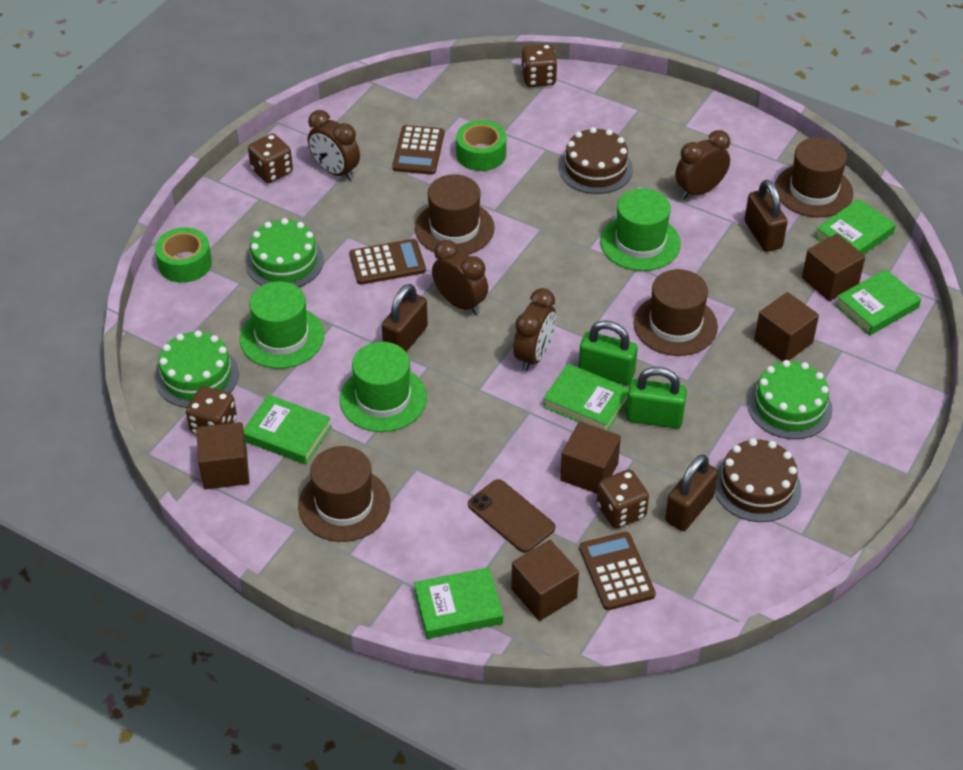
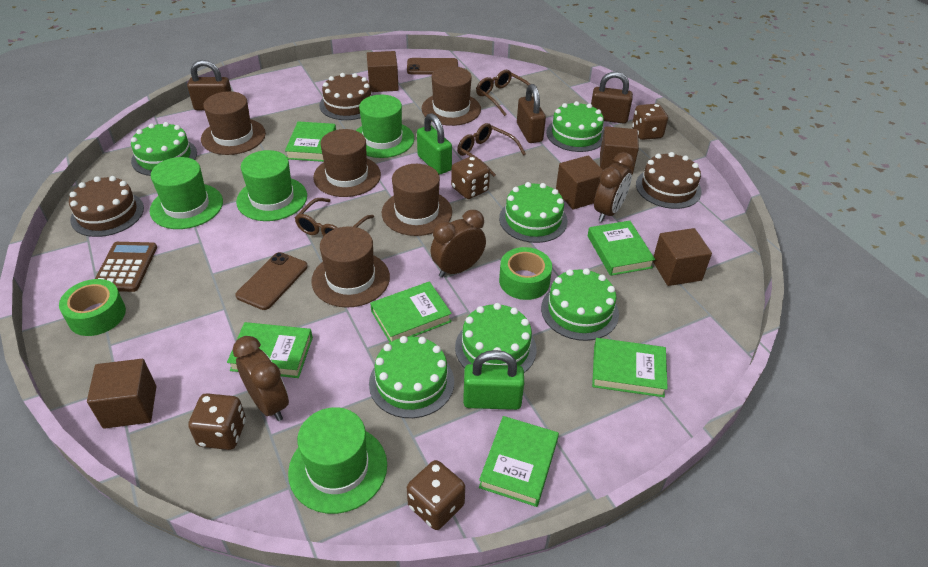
brown cake: [559,127,633,194] [715,438,801,522] = 2 -> [69,176,144,237] [319,73,373,120] [636,152,702,209] = 3
brown calculator: [349,239,426,285] [392,125,444,175] [579,532,656,610] = 3 -> [95,242,157,292] = 1
brown clock: [308,110,360,181] [432,240,488,315] [513,288,556,372] [675,130,730,200] = 4 -> [233,336,289,421] [430,210,486,278] [594,152,634,222] = 3
brown glasses: none = 0 -> [295,198,374,236] [457,123,526,177] [476,70,530,116] = 3
brown hat: [298,446,390,542] [415,174,495,255] [633,269,718,356] [775,137,853,217] = 4 -> [201,91,266,155] [311,226,390,308] [313,129,381,197] [382,164,452,236] [422,66,481,126] = 5
brown phone: [468,479,555,553] = 1 -> [235,252,308,310] [407,58,458,74] = 2
green book: [243,395,332,465] [414,567,503,639] [543,363,629,431] [815,199,896,254] [835,269,921,336] = 5 -> [227,322,313,378] [285,121,336,162] [370,281,452,342] [479,416,559,507] [588,221,655,276] [592,338,668,397] = 6
green cake: [155,330,239,408] [246,218,324,287] [747,360,832,439] = 3 -> [131,122,197,176] [369,336,454,418] [455,303,537,373] [499,182,568,243] [541,268,619,341] [546,101,604,152] = 6
green hat: [240,281,324,369] [340,342,427,432] [600,188,681,271] = 3 -> [150,157,223,229] [236,150,307,221] [288,407,387,514] [356,95,414,158] = 4

